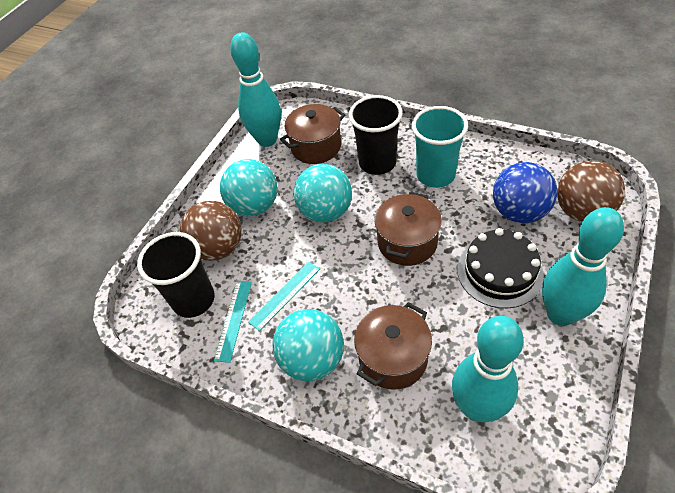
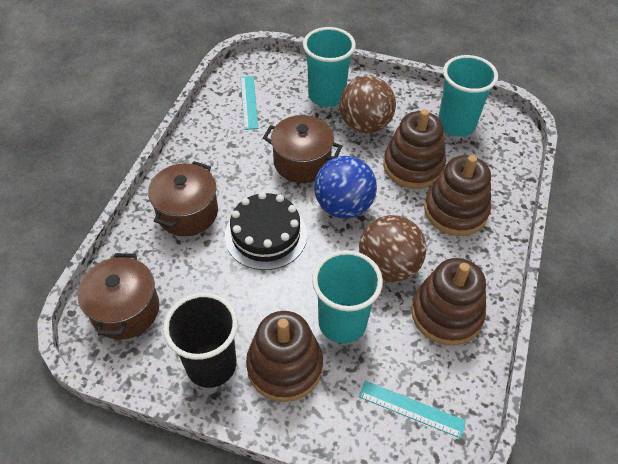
black cup: [137,232,215,318] [349,95,403,175] = 2 -> [163,293,238,388] = 1
brown stacking toy: none = 0 -> [246,311,323,402] [383,109,446,189] [411,258,486,345] [424,155,491,236] = 4
turquoise ball: [220,159,278,216] [273,309,344,381] [294,164,352,222] = 3 -> none = 0
turquoise bowling pin: [230,32,281,147] [452,316,524,422] [542,207,624,326] = 3 -> none = 0
turquoise cup: [412,106,468,188] = 1 -> [303,27,356,107] [312,250,383,343] [438,55,498,137] = 3

